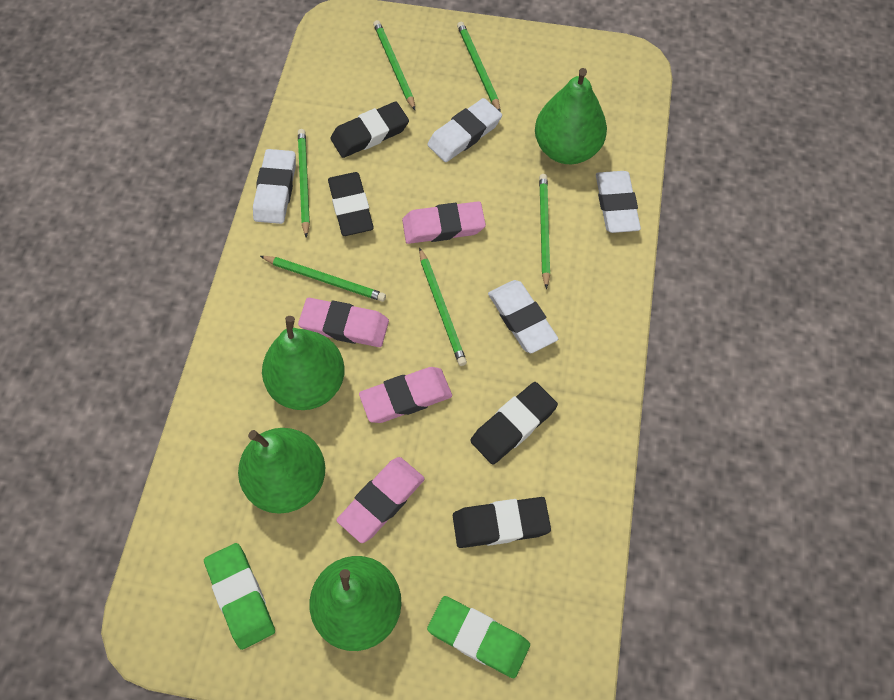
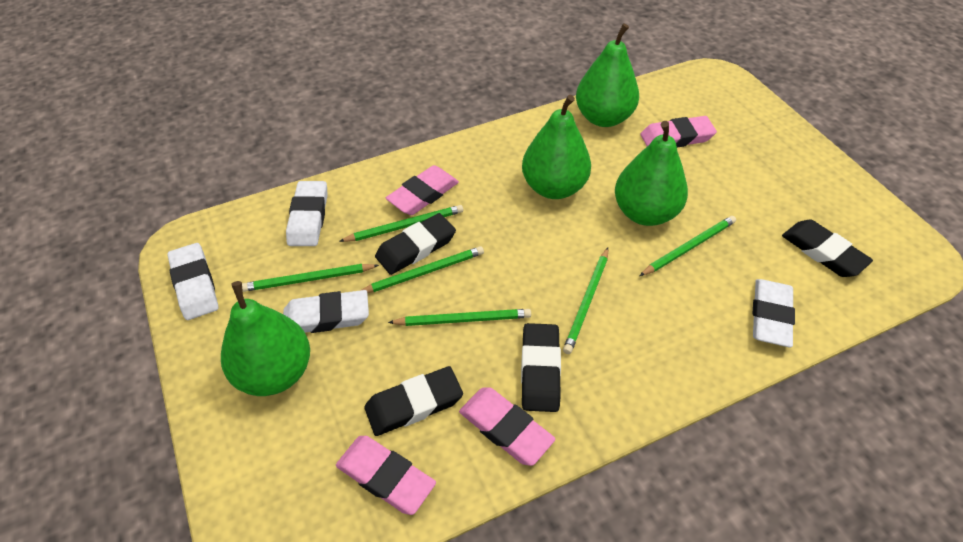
green eraser: [204,543,275,650] [427,596,530,678] = 2 -> none = 0

